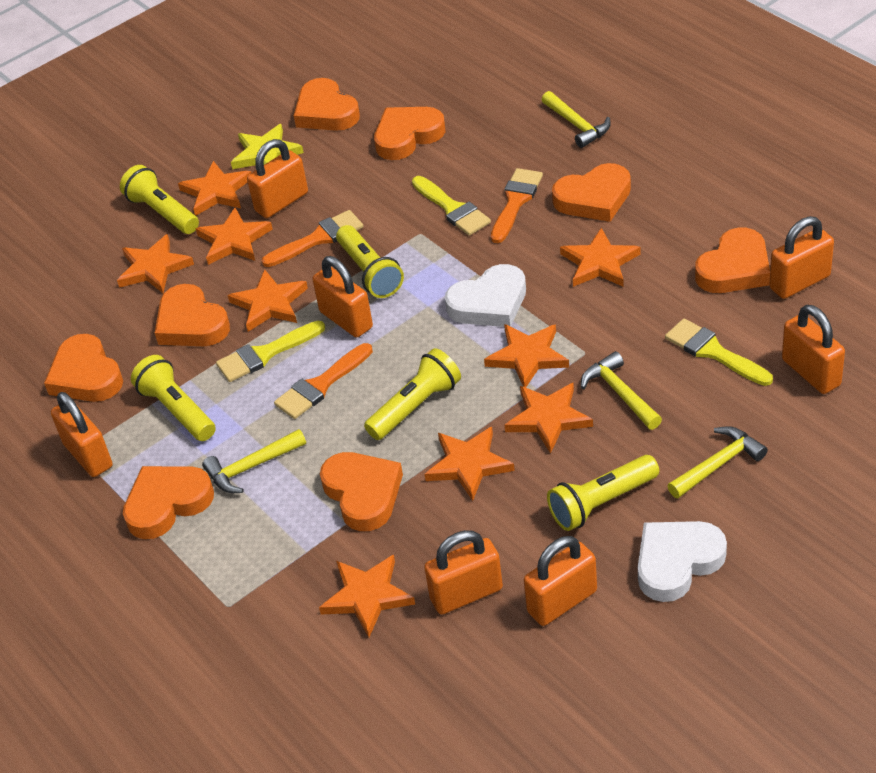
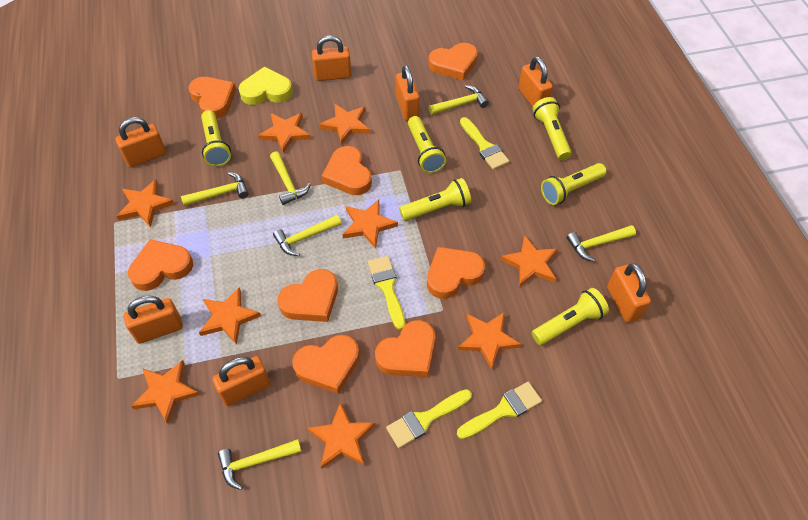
orange brush: [262,210,363,267] [274,343,373,419] [491,168,543,243] = 3 -> none = 0
white heart: [445,264,526,327] [638,521,727,602] = 2 -> none = 0
yellow brush: [216,321,325,382] [412,176,491,236] [665,319,773,386] = 3 -> [368,256,405,330] [386,389,472,448] [457,382,542,439] [460,117,509,170] = 4
yellow flashlight: [120,165,199,234] [131,355,216,441] [336,225,404,298] [364,348,461,440] [547,455,659,531] = 5 -> [201,110,231,167] [399,178,471,221] [408,116,446,173] [532,288,609,345] [533,97,572,160] [541,163,607,205] = 6
yellow hammer: [202,429,306,493] [542,91,611,148] [581,351,662,430] [668,426,768,498] = 4 -> [181,172,249,206] [218,439,302,490] [270,151,311,205] [273,215,341,256] [428,85,489,115] [567,225,636,262] = 6
yellow heart: none = 0 -> [239,66,293,105] = 1
yellow star: [231,124,304,169] = 1 -> none = 0

